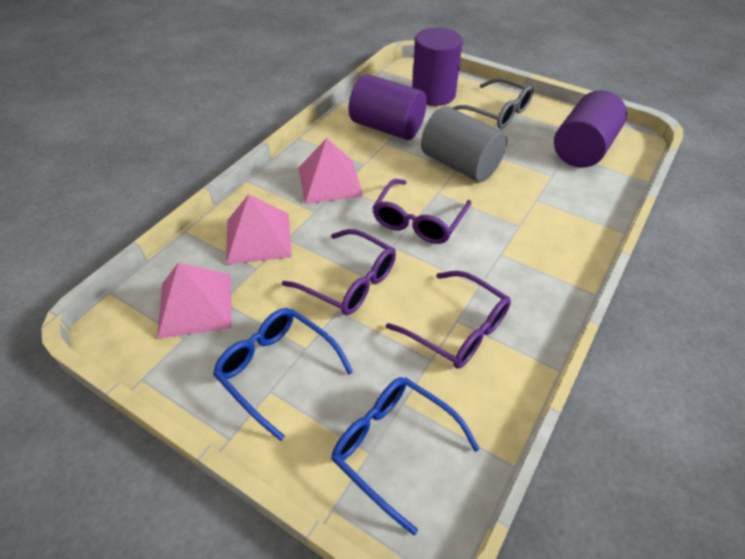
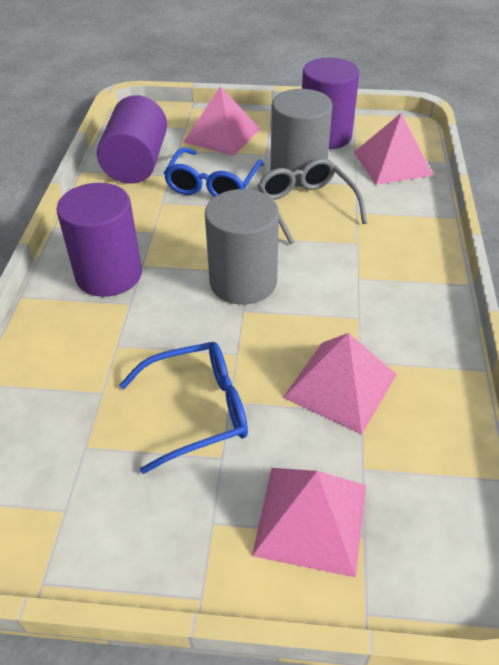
grey cylinder: [421,106,507,182] = 1 -> [205,189,279,305] [271,89,332,187] = 2
pink pyramid: [157,262,232,339] [226,194,292,264] [299,138,363,204] = 3 -> [184,86,260,156] [252,468,366,577] [283,333,397,434] [354,113,433,185] = 4
purple glasses: [282,229,396,315] [373,179,471,244] [386,271,511,369] = 3 -> none = 0

